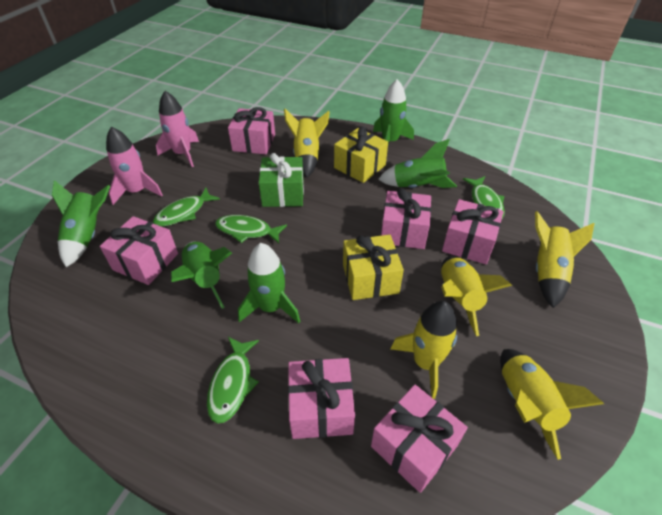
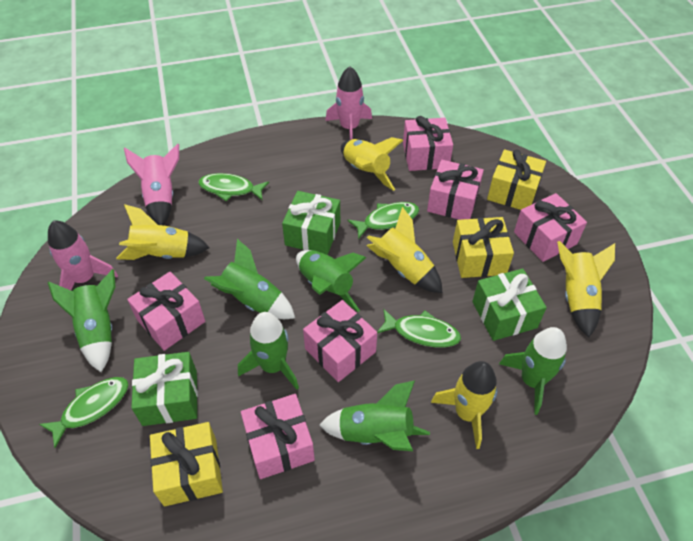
green gift: [259,153,304,207] = 1 -> [131,352,198,426] [282,191,340,255] [472,269,547,341] = 3
green rocket: [52,180,110,267] [171,242,232,309] [238,243,300,323] [373,79,414,144] [378,139,457,188] = 5 -> [48,269,115,372] [204,239,295,319] [238,312,299,390] [296,250,367,312] [319,381,430,451] [499,327,567,415] = 6
pink rocket: [106,127,163,205] [156,91,199,167] = 2 -> [48,220,118,290] [124,144,179,225] [325,66,372,140] = 3
yellow gift: [334,126,388,183] [343,235,404,300] = 2 -> [150,422,223,506] [453,217,514,278] [487,149,546,210] = 3

